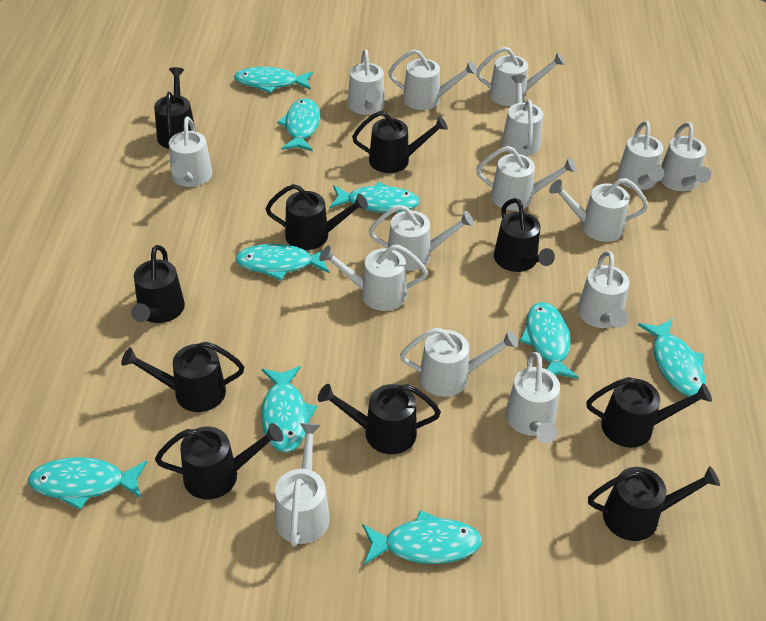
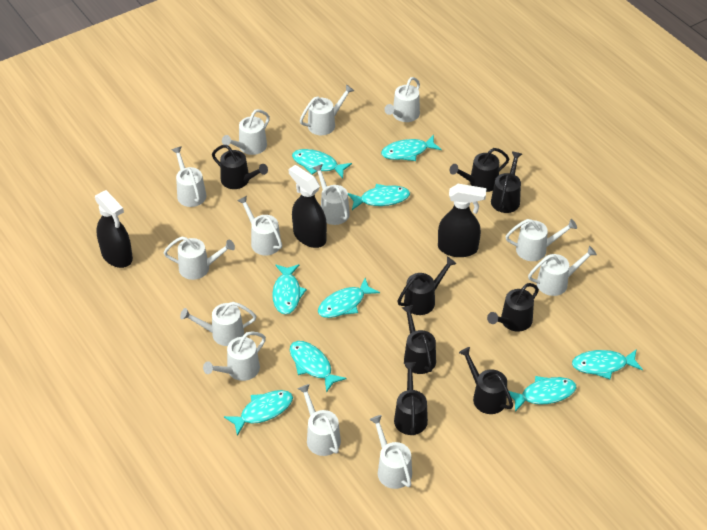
black spray bottle: none = 0 -> [95,190,133,268] [289,165,327,248] [438,184,486,257] = 3
black watering can: [121,342,244,412] [131,245,185,323] [154,67,196,149] [155,423,283,499] [266,184,368,250] [318,384,441,454] [352,111,448,173] [494,198,555,272] [586,377,712,448] [588,466,720,541] = 10 -> [212,145,268,189] [394,362,428,435] [397,257,456,315] [402,305,436,374] [450,148,509,192] [459,347,513,414] [487,283,539,332] [491,152,522,213] = 8
white watering can: [169,117,212,187] [275,423,330,547] [319,245,428,311] [348,49,385,115] [369,205,474,271] [388,49,477,110] [400,328,518,397] [476,47,565,106] [476,146,577,210] [501,75,543,156] [505,352,560,443] [549,178,648,242] [577,251,629,328] [617,121,664,190] [660,122,711,191] = 15 -> [164,237,235,280] [171,146,206,207] [180,302,256,346] [203,331,266,381] [222,109,270,155] [237,196,282,256] [298,384,341,456] [300,84,354,135] [313,164,350,225] [369,415,412,489] [384,77,420,122] [505,219,577,261] [528,246,597,296] = 13

